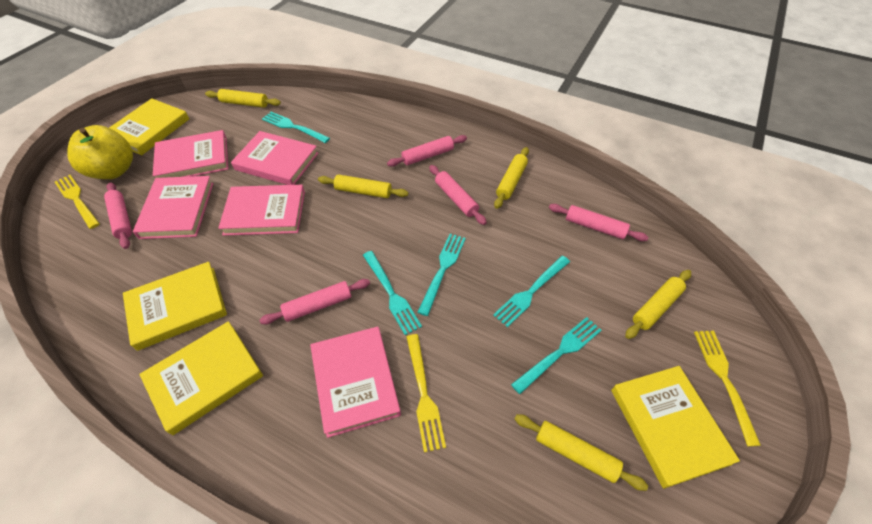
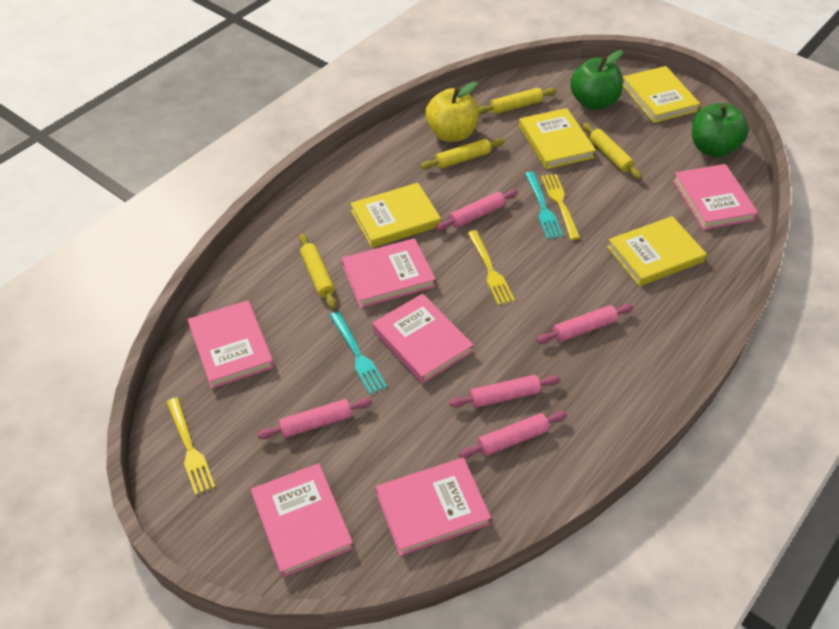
green apple: none = 0 -> [570,50,623,110] [692,103,749,157] = 2
pink book: [133,176,214,239] [153,130,229,178] [218,185,305,236] [231,131,318,185] [310,327,401,438] = 5 -> [188,300,274,389] [251,463,353,578] [342,238,436,308] [372,294,474,384] [376,458,491,556] [673,164,758,230] = 6
turquoise fork: [262,112,330,143] [363,251,422,335] [417,234,466,316] [493,256,570,327] [511,317,602,394] = 5 -> [329,311,387,394] [525,171,563,239] = 2
yellow rolling pin: [205,89,281,108] [318,174,408,198] [494,147,529,209] [515,414,648,491] [625,270,691,339] = 5 -> [299,234,336,309] [420,138,505,169] [479,88,556,114] [583,123,642,179] = 4

